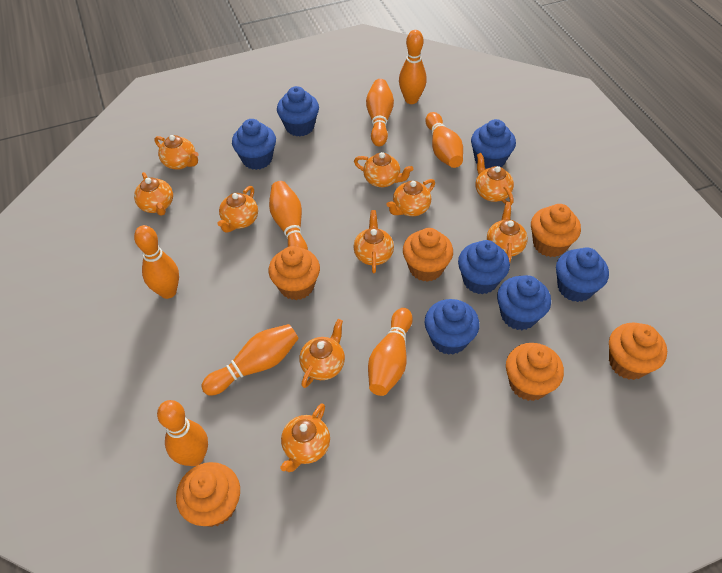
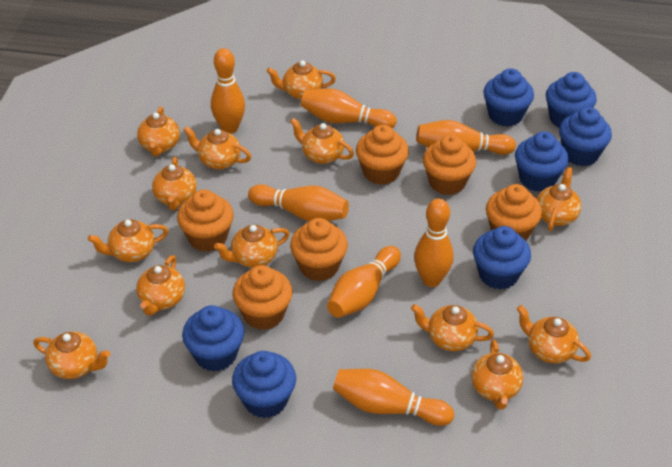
orange bowling pin: [134,225,179,299] [157,400,208,466] [201,324,299,396] [269,181,308,250] [366,79,394,146] [368,308,413,396] [399,30,427,104] [426,112,463,168] = 8 -> [211,48,245,134] [248,184,349,221] [301,88,397,128] [327,246,401,318] [333,369,454,426] [414,198,454,287] [416,120,516,155] = 7
orange teapot: [134,172,173,216] [154,135,199,169] [217,186,258,233] [280,403,330,472] [299,319,345,388] [353,210,394,273] [354,152,413,187] [386,179,435,216] [476,153,514,205] [487,202,528,262] = 10 -> [33,332,110,379] [88,219,168,262] [136,255,185,316] [137,107,180,156] [152,157,197,210] [183,126,251,170] [214,225,290,268] [267,60,336,100] [290,118,354,164] [411,304,494,351] [471,339,523,410] [517,305,591,364] [537,167,581,231] = 13

